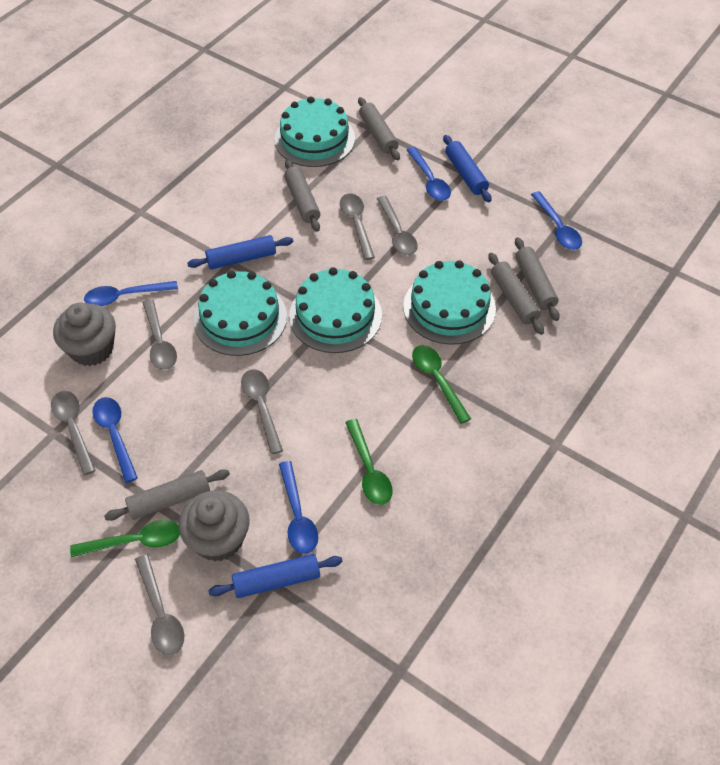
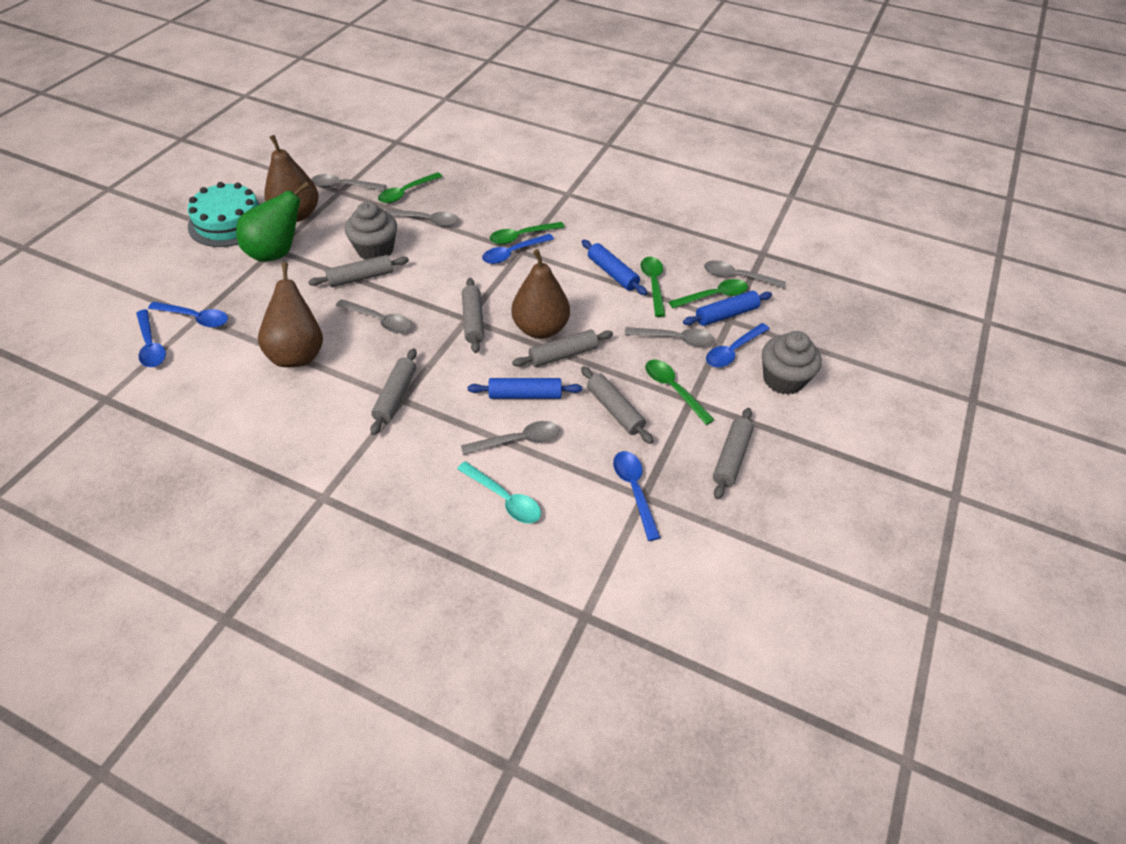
brown pear: none = 0 -> [258,262,323,367] [264,135,319,222] [511,249,570,339] = 3
green pear: none = 0 -> [236,182,310,262] = 1
green spoon: [70,520,180,557] [345,419,392,505] [412,345,471,424] = 3 -> [378,172,443,203] [489,222,565,244] [641,257,666,317] [645,360,715,425] [669,279,748,308] = 5
grey rolling pin: [104,469,230,521] [284,159,320,232] [358,97,400,161] [488,253,544,335] [515,237,560,321] = 5 -> [308,255,409,287] [370,348,417,435] [462,278,484,353] [512,330,613,367] [581,366,653,444] [713,408,754,499] = 6
turquoise cake: [194,271,287,356] [274,96,355,167] [289,267,382,353] [403,260,496,345] = 4 -> [188,182,261,247] = 1
turquoise spoon: none = 0 -> [457,461,541,524] = 1

